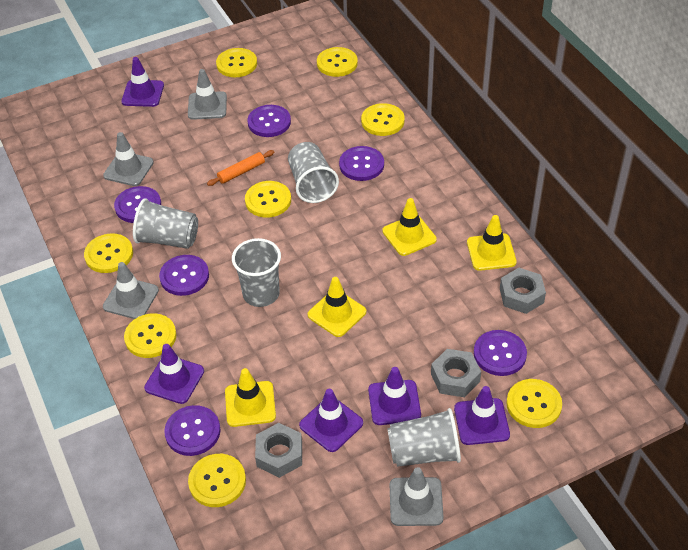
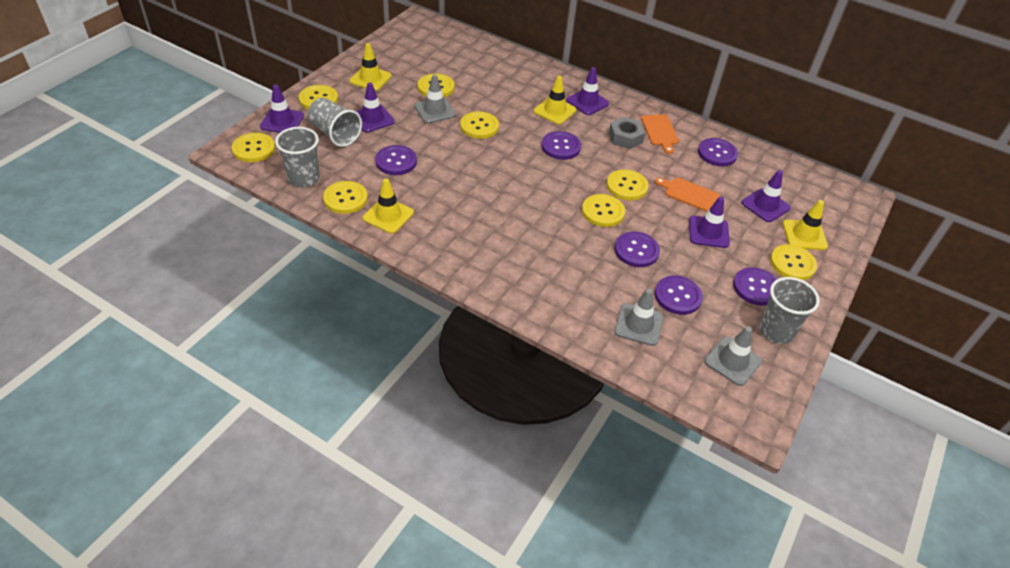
grey cup: [133,198,198,249] [232,238,281,307] [288,142,339,203] [387,408,461,467] = 4 -> [275,127,320,187] [308,98,362,147] [759,277,820,344] = 3
grey nut: [255,423,302,478] [431,349,481,397] [500,268,546,314] = 3 -> [609,117,645,149] = 1
grey traffic cone: [103,132,154,186] [103,262,159,319] [188,69,227,120] [390,467,444,526] = 4 -> [414,75,456,123] [614,289,664,346] [704,326,762,386] = 3
orange cutting board: none = 0 -> [641,115,679,154] [655,177,720,212] = 2
orange rolling pin: [207,150,274,186] = 1 -> none = 0

